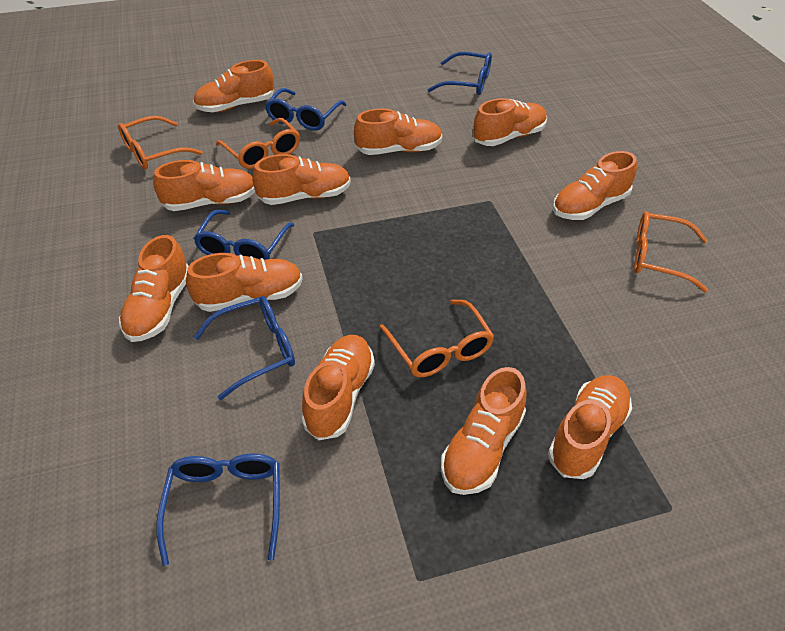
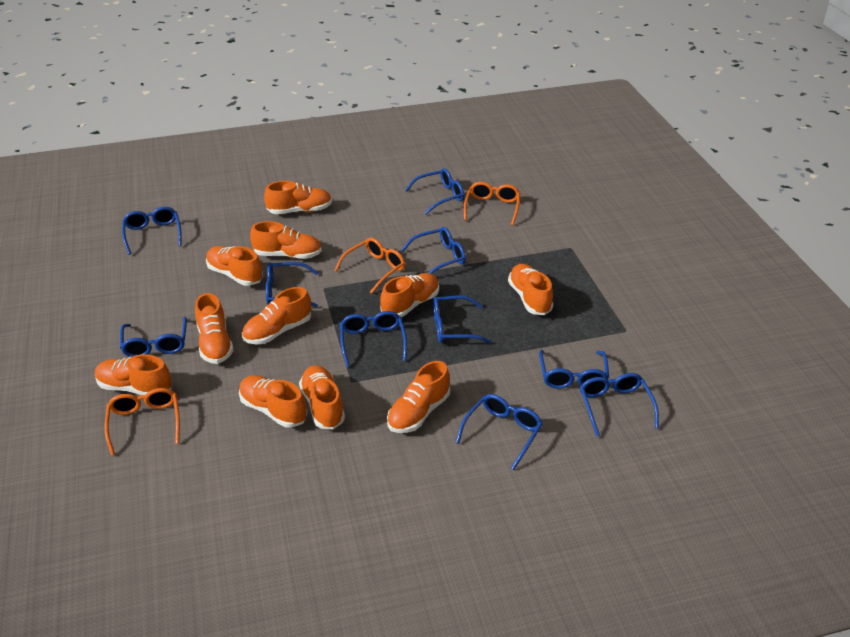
blue glasses: [156,453,280,566] [193,210,294,260] [194,296,295,400] [265,88,347,131] [428,52,492,95] = 5 -> [120,317,187,357] [122,207,182,255] [266,262,318,307] [340,311,407,367] [401,227,466,274] [405,168,464,214] [433,295,492,344] [456,394,543,470] [539,350,609,389] [580,373,659,437] = 10
orange glasses: [118,116,203,169] [216,118,300,169] [380,300,494,377] [634,211,708,292] = 4 -> [105,388,180,456] [334,238,405,294] [464,182,520,226] = 3

